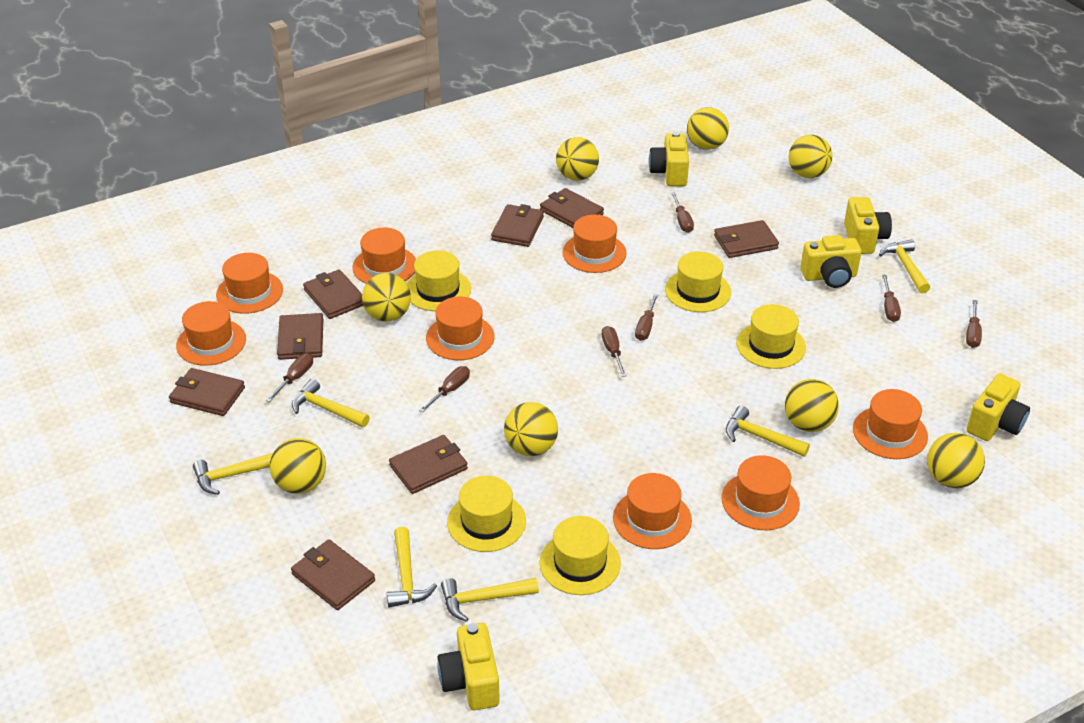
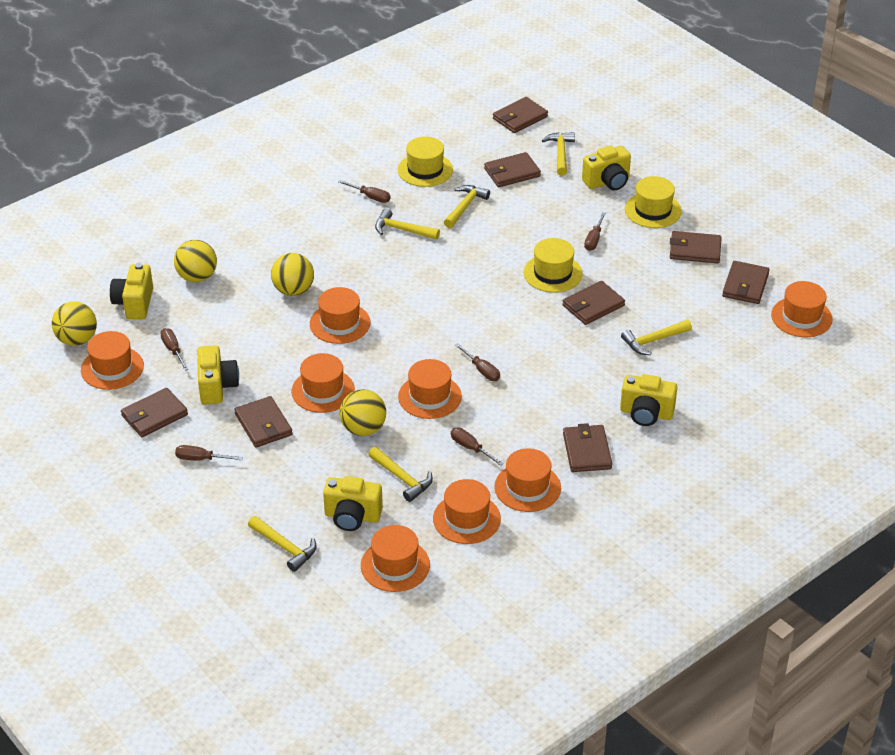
brown screwdriver: [266,353,313,402] [419,366,470,413] [602,326,627,377] [635,293,659,341] [671,192,694,233] [882,275,901,322] [966,300,982,348] = 7 -> [160,328,189,371] [175,445,243,461] [339,180,390,203] [451,427,504,466] [455,343,500,381] [584,212,606,251] = 6
yellow ball: [270,438,326,494] [362,273,411,322] [504,402,558,456] [556,137,599,181] [687,107,729,150] [785,379,839,432] [789,135,832,178] [927,433,985,488] = 8 -> [52,302,97,346] [174,240,217,282] [271,253,314,296] [340,389,386,436] = 4
yellow hat: [407,250,471,311] [447,476,526,552] [540,516,621,595] [665,251,731,312] [737,304,806,369] = 5 -> [398,136,453,187] [523,238,583,293] [625,176,682,228] = 3

